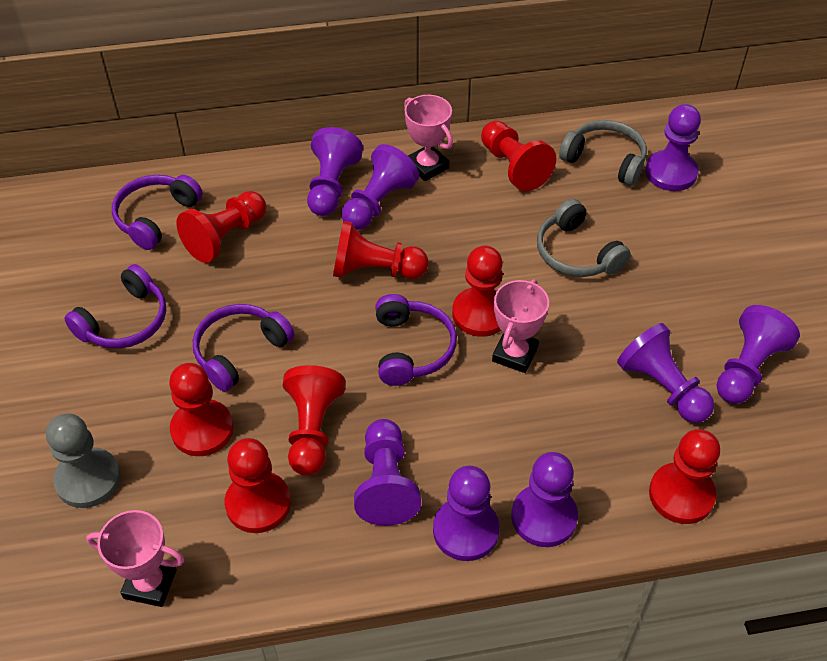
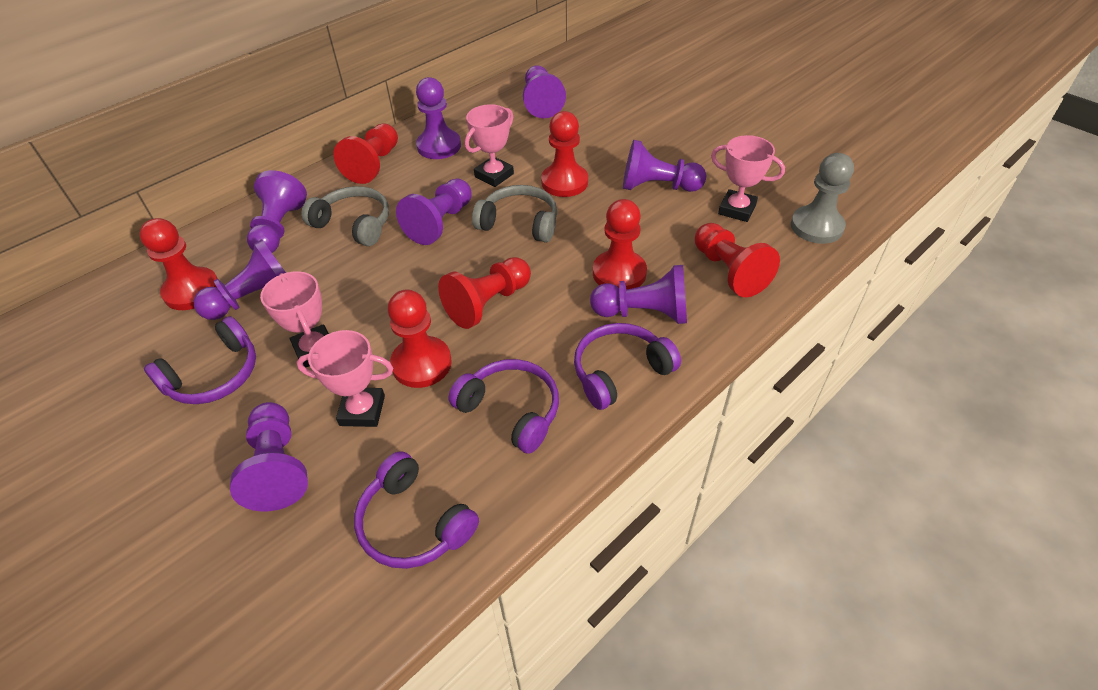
pink trophy: [86,510,184,607] [404,95,453,181] [492,279,549,373] = 3 -> [260,271,329,367] [297,330,393,427] [465,104,514,187] [711,135,785,222] = 4
red pawn: [169,363,234,456] [176,191,266,263] [225,438,291,533] [283,365,345,476] [333,221,428,279] [452,246,503,337] [481,121,556,191] [649,429,720,524] = 8 -> [139,218,218,310] [333,123,398,184] [388,290,452,388] [438,257,531,329] [541,111,588,197] [593,199,647,289] [695,223,780,297] = 7

